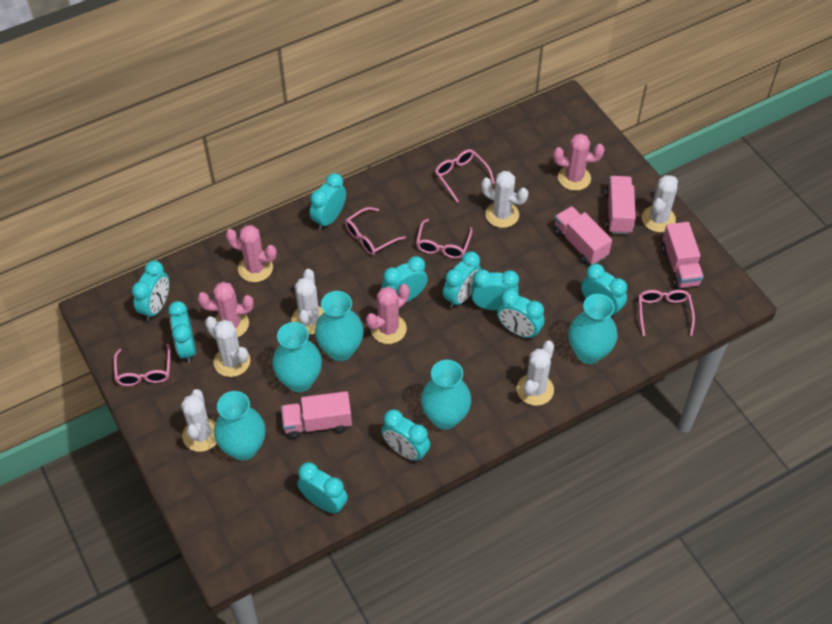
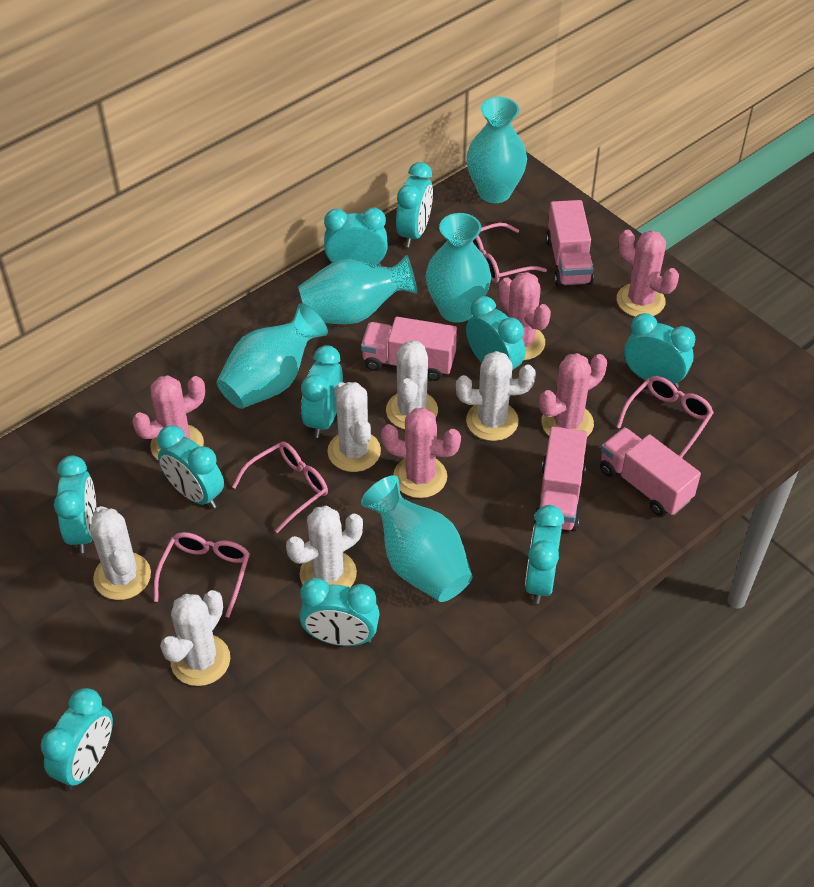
pink cactus: [197,282,253,337] [225,225,277,282] [366,284,410,344] [553,134,604,191] = 4 -> [132,375,205,460] [381,408,461,498] [498,272,551,360] [539,353,607,437] [617,230,679,317] = 5
pink glasses: [114,344,170,386] [345,207,406,255] [416,219,472,259] [435,149,495,203] [639,290,695,336] = 5 -> [154,532,250,617] [232,442,328,533] [473,223,547,283] [616,376,714,458] = 4

